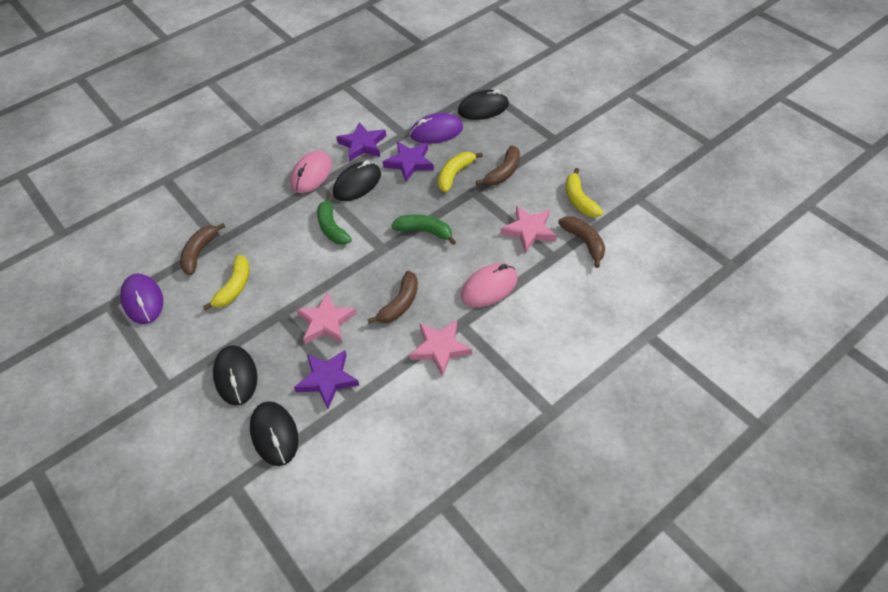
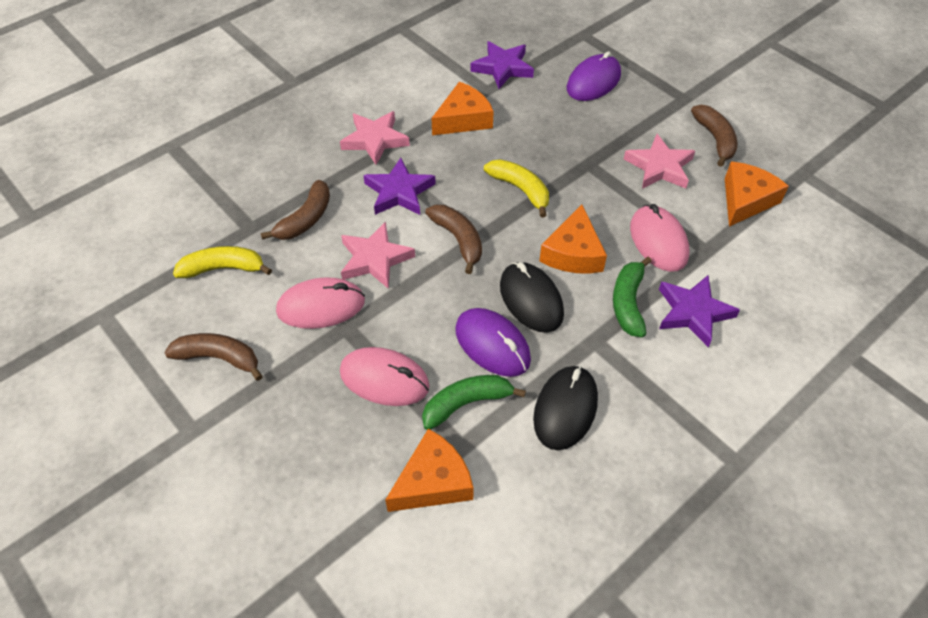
black mouse: [213,345,257,405] [250,401,299,466] [333,160,381,201] [458,90,509,120] = 4 -> [500,262,564,333] [533,366,598,450] = 2
orange cheese: none = 0 -> [385,429,474,512] [431,81,494,135] [539,205,607,274] [725,161,789,227] = 4
pink mouse: [290,151,332,193] [461,263,518,307] = 2 -> [276,277,365,329] [340,347,430,406] [630,204,689,272] = 3
yellow banana: [203,255,250,310] [438,152,483,193] [566,168,603,217] = 3 -> [173,246,272,278] [484,159,549,218] = 2

